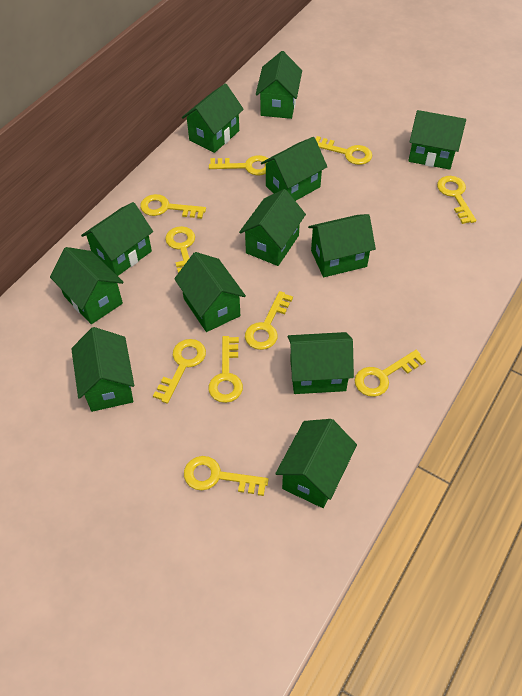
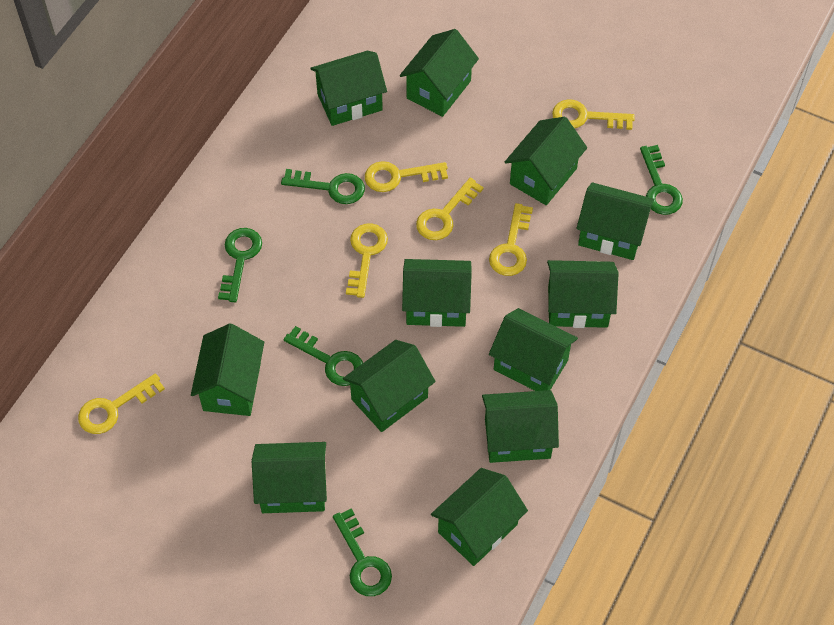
green key: none = 0 -> [218,228,262,302] [281,169,365,204] [284,326,363,386] [333,508,392,596] [640,145,683,215] = 5
yellow key: [140,194,206,219] [153,339,206,404] [165,226,195,273] [184,456,269,496] [209,155,268,175] [209,336,243,403] [245,291,293,350] [316,136,372,165] [355,350,426,397] [437,176,476,224] = 10 -> [78,373,165,434] [346,223,388,298] [365,161,448,192] [416,178,484,240] [489,203,533,276] [552,99,635,130] = 6

